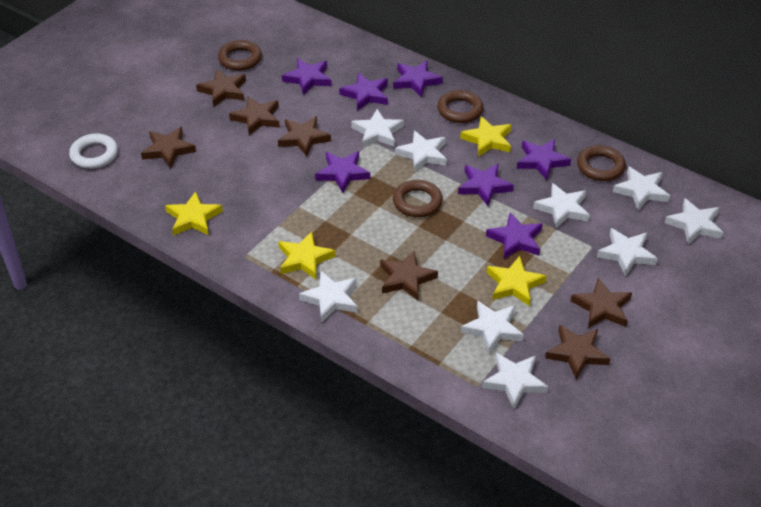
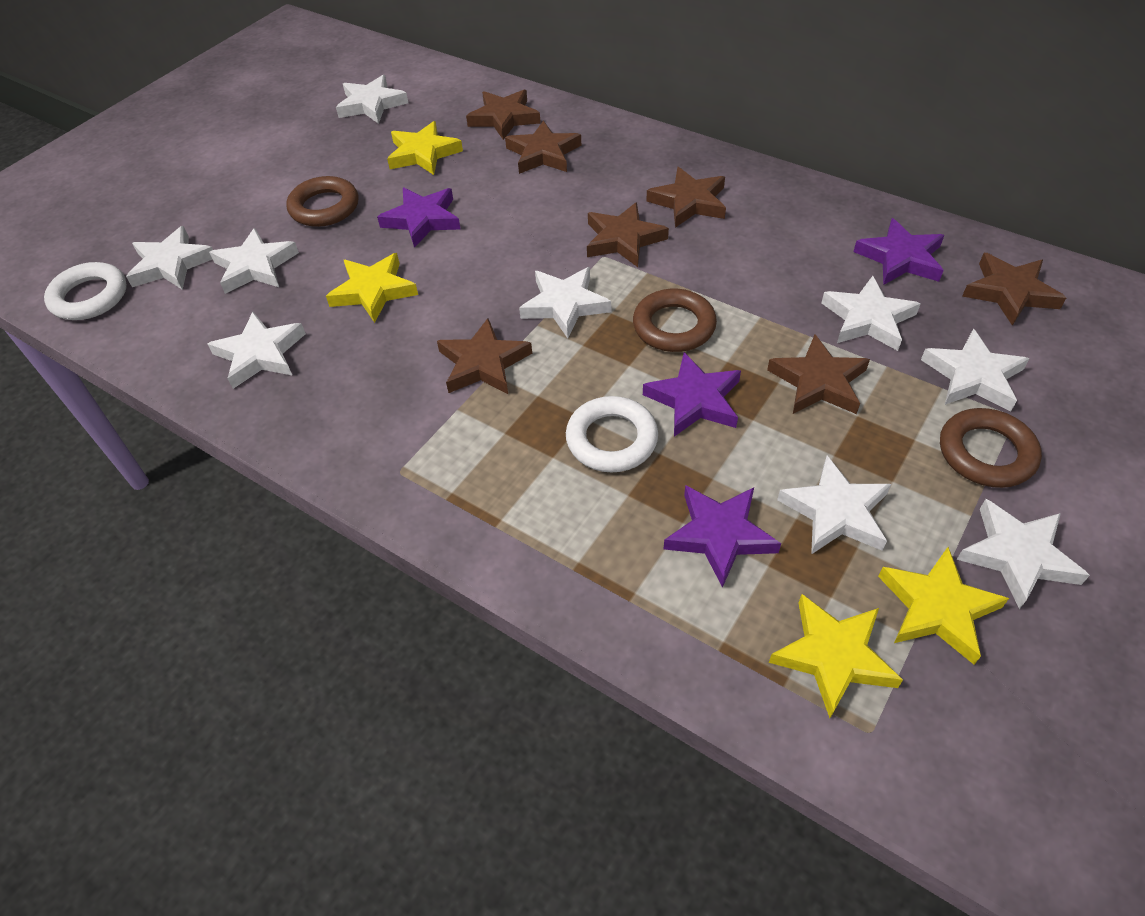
brown ring: [218,40,262,71] [393,180,443,217] [437,90,483,123] [577,145,626,181] = 4 -> [286,176,358,227] [633,289,717,352] [940,408,1042,488] = 3
purple star: [282,58,332,95] [315,151,370,193] [339,73,388,111] [393,60,443,97] [458,164,514,206] [486,213,543,259] [517,139,571,180] = 7 -> [377,187,460,248] [643,352,741,437] [664,485,781,588] [853,218,944,285] = 4
white ring: [69,133,118,169] = 1 -> [44,262,127,320] [566,396,658,472] = 2

